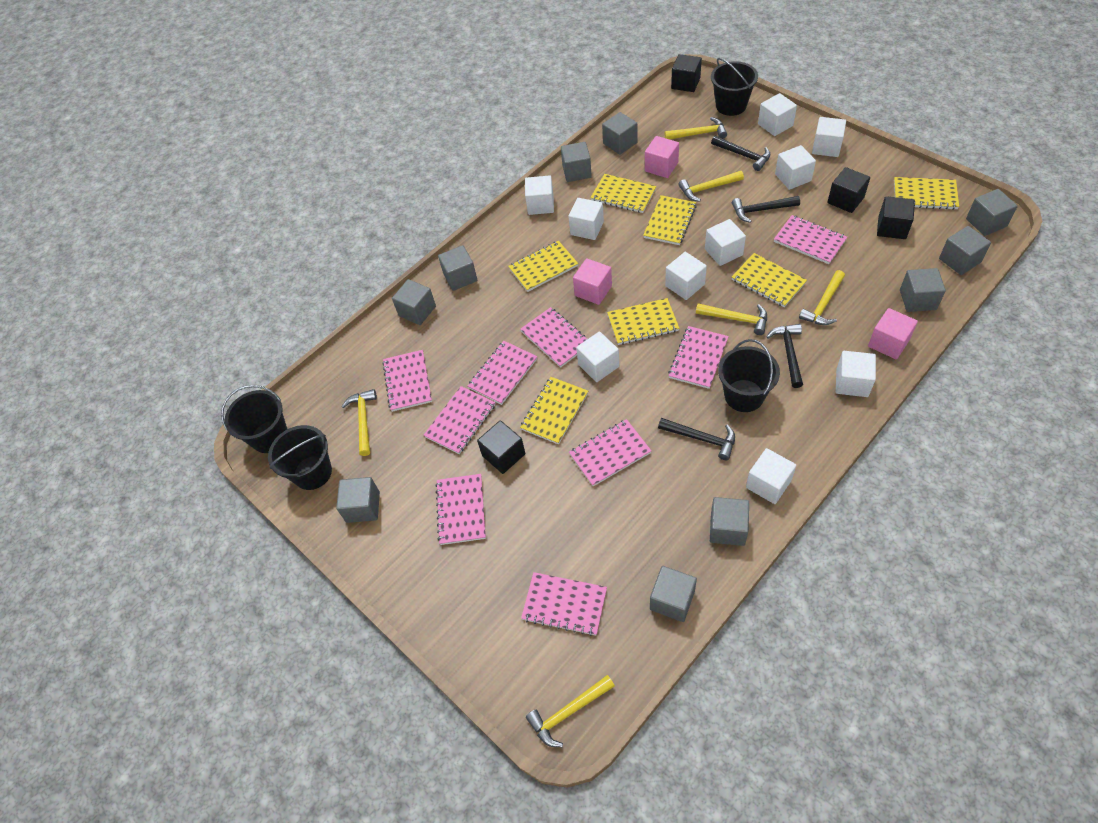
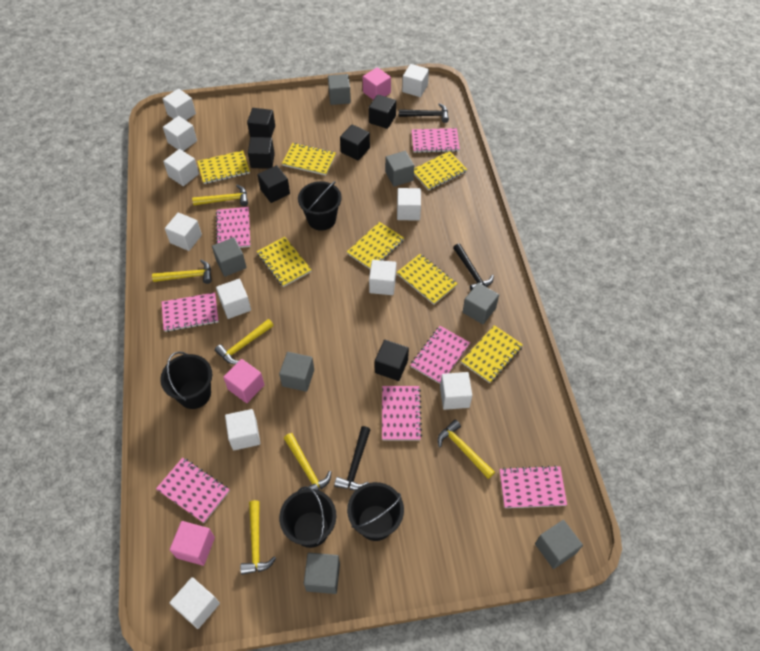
black cube: [477,420,525,474] [671,54,702,92] [827,167,870,213] [877,196,915,239] = 4 -> [247,108,275,138] [248,137,275,169] [257,165,290,203] [340,124,370,161] [369,94,396,129] [375,340,409,381] = 6
black hammer: [658,418,735,460] [711,136,770,171] [732,196,800,223] [766,324,803,388] = 4 -> [334,426,371,490] [399,103,449,123] [453,243,494,290] = 3
grey cube: [336,477,380,523] [392,279,436,325] [438,245,478,291] [561,142,592,182] [602,112,638,155] [650,566,697,622] [710,497,749,546] [900,268,946,312] [939,226,991,275] [966,189,1018,236] = 10 -> [212,237,247,277] [279,352,314,392] [304,553,340,594] [328,74,351,105] [385,151,414,187] [463,283,499,324] [535,520,583,569] = 7
pink notebook: [382,350,432,412] [424,386,496,454] [435,474,486,545] [467,341,537,405] [520,307,589,368] [521,572,607,636] [569,419,651,486] [668,326,729,389] [774,215,847,264] = 9 -> [156,458,230,523] [162,292,219,332] [216,207,251,248] [382,386,422,441] [411,326,470,384] [412,128,460,153] [499,465,567,508] = 7
white cube: [525,175,554,215] [568,198,604,240] [576,331,619,382] [665,252,707,300] [705,219,746,266] [746,448,796,504] [758,93,797,136] [775,145,816,190] [812,117,846,157] [836,351,876,397] = 10 -> [163,89,196,120] [163,116,197,151] [163,149,199,186] [165,213,202,251] [169,577,220,629] [216,279,251,319] [225,409,260,450] [369,260,396,295] [397,188,421,221] [402,64,429,97] [440,372,472,410] = 11

